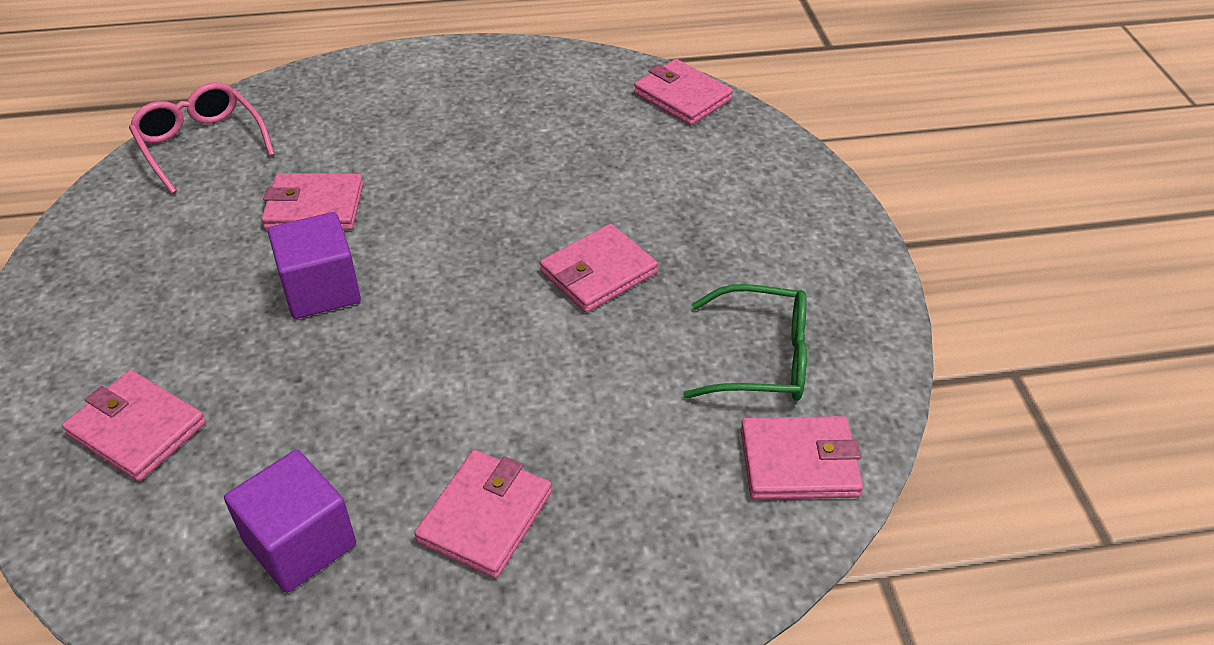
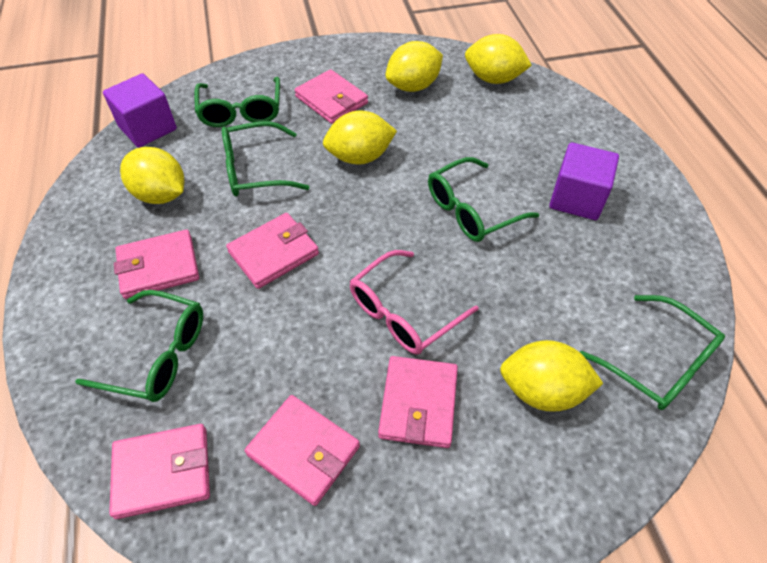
green glasses: [683,284,807,401] = 1 -> [75,290,203,402] [194,77,280,127] [222,121,310,196] [428,157,539,242] [580,295,725,410] = 5
yellow lemon: none = 0 -> [120,147,184,204] [323,110,397,165] [385,41,443,92] [465,34,532,84] [500,340,603,412] = 5

